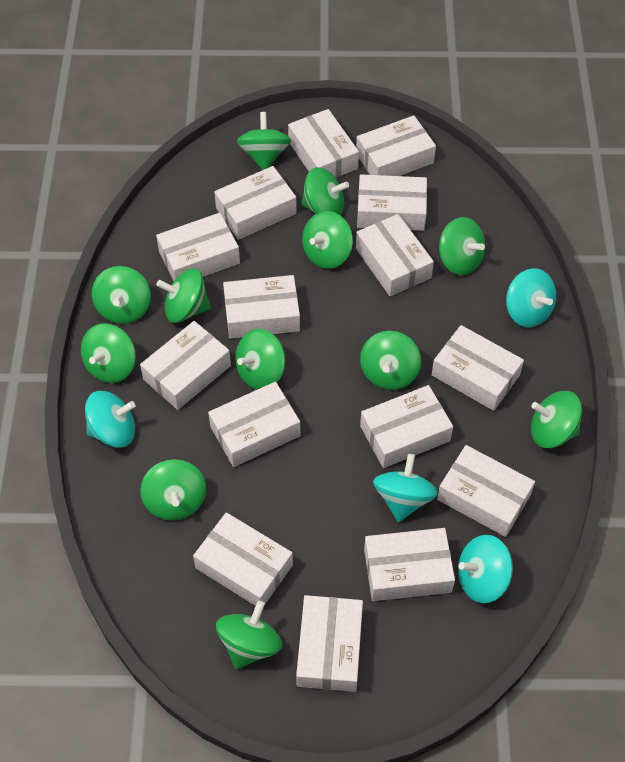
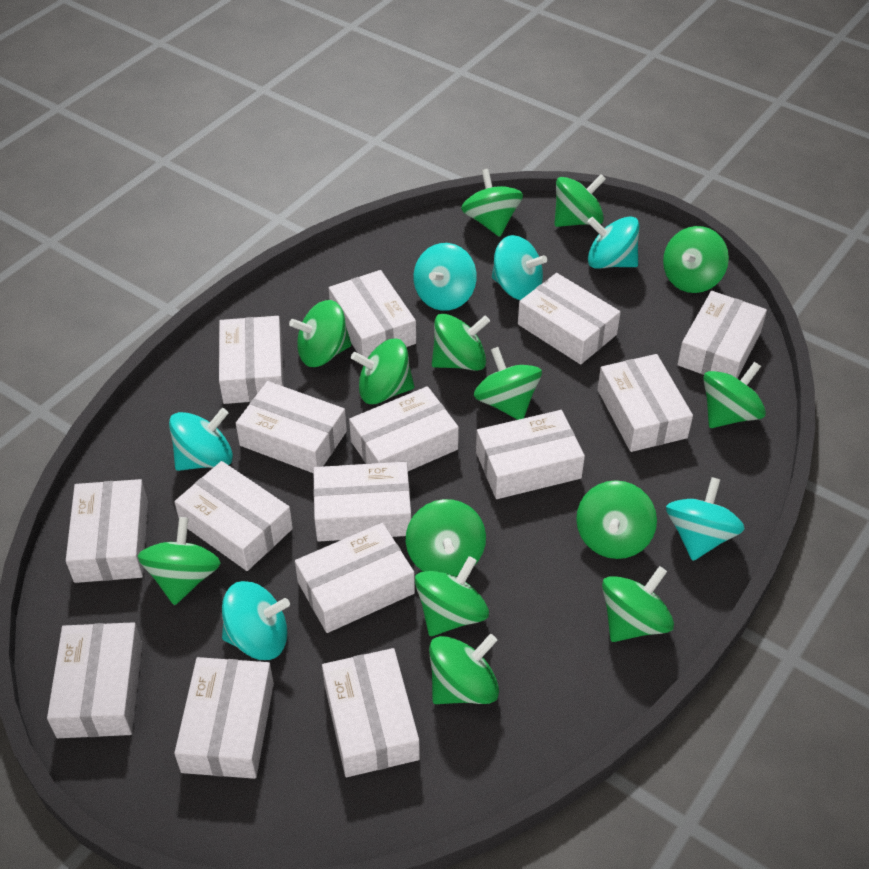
green spinning top: [81,323,136,383] [92,266,151,324] [140,459,206,520] [156,268,211,323] [216,601,282,669] [235,329,285,390] [237,112,291,170] [301,167,349,216] [302,211,353,269] [360,331,421,390] [439,217,485,275] [531,391,582,448] = 12 -> [138,517,221,605] [289,300,351,367] [351,338,414,404] [406,499,486,576] [415,556,489,636] [429,634,499,704] [432,314,490,371] [461,169,523,237] [474,347,542,420] [554,174,606,227] [576,480,657,559] [602,566,674,642] [663,226,729,293] [703,362,766,428] = 14
turquoise spinning top: [85,391,136,448] [373,454,438,522] [458,535,513,603] [506,268,556,327] = 4 -> [169,408,233,471] [222,581,290,660] [413,243,477,311] [492,235,547,300] [587,216,639,269] [666,477,745,561] = 6

